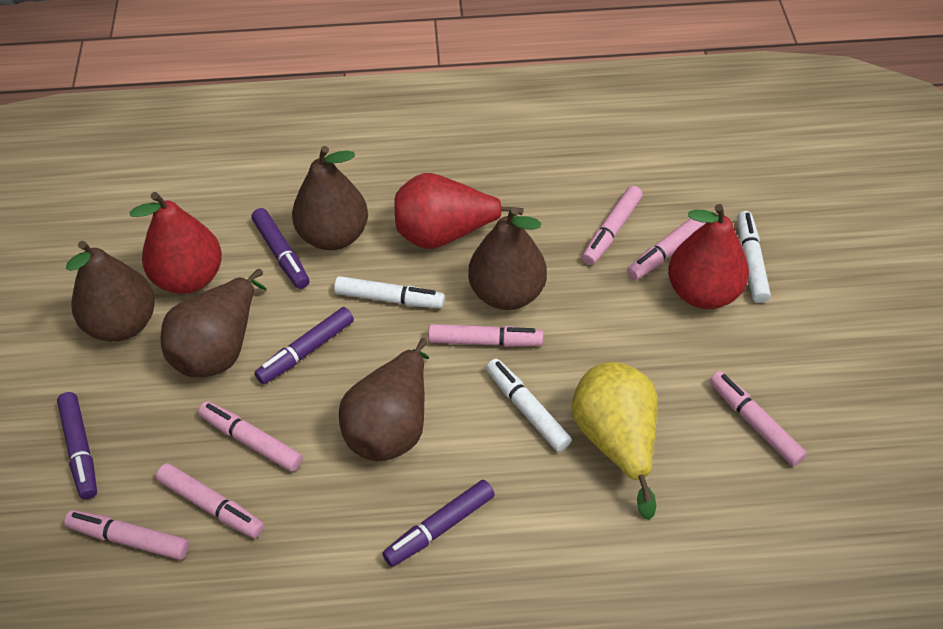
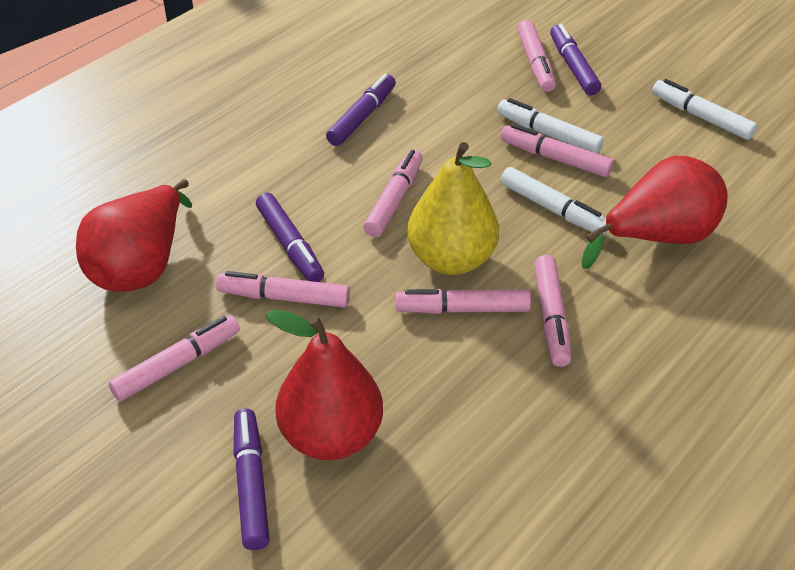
brown pear: [66,241,155,342] [161,269,267,378] [292,146,368,250] [339,338,429,461] [468,207,547,310] = 5 -> none = 0

